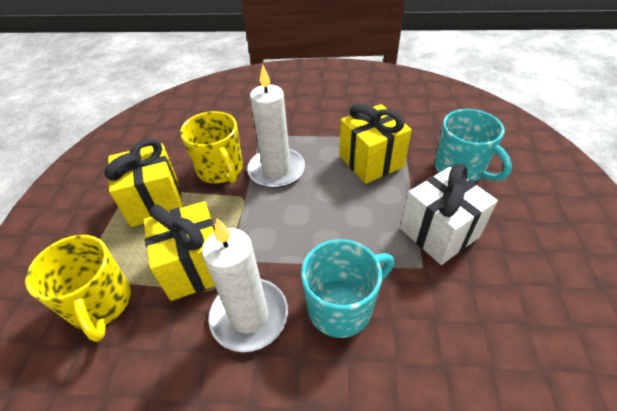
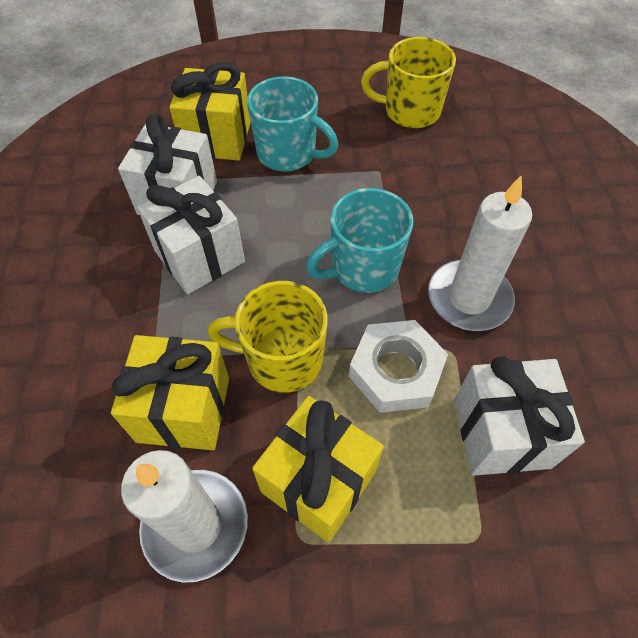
white gift: [400,164,498,265] = 1 -> [118,113,217,215] [137,176,245,294] [455,356,585,476] = 3
white nut: none = 0 -> [349,320,448,413] = 1

